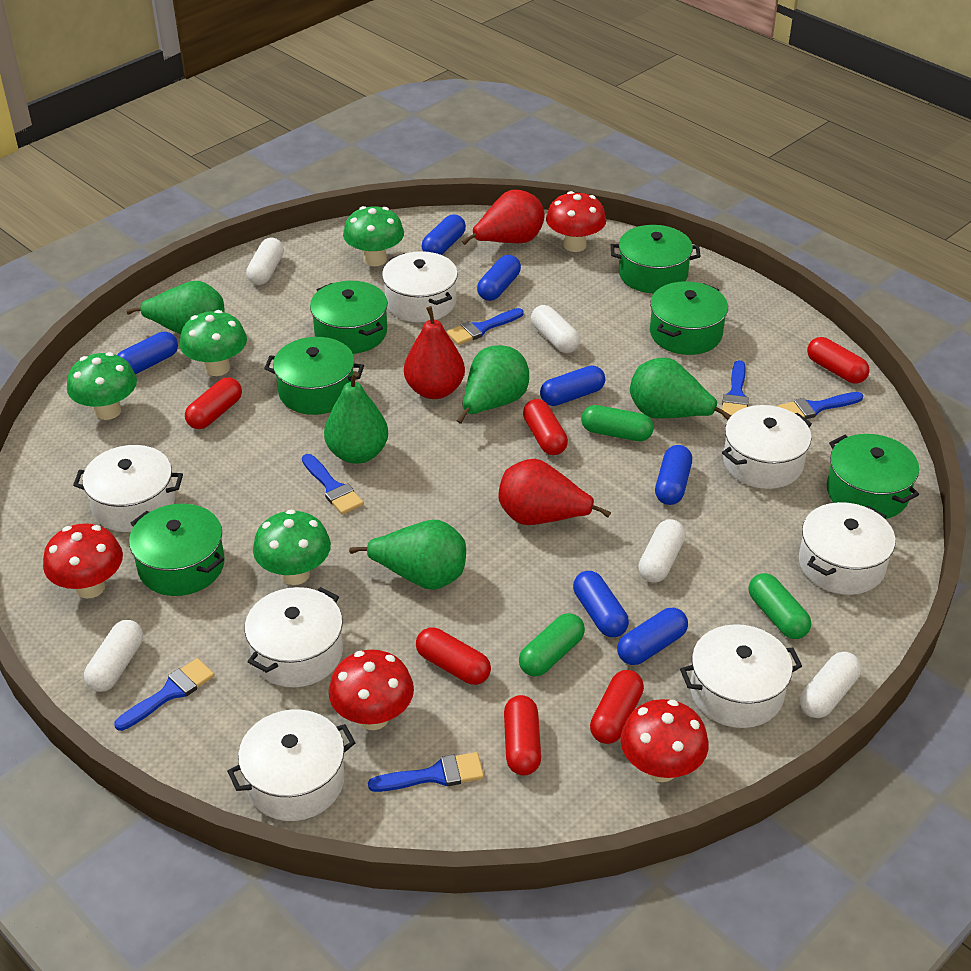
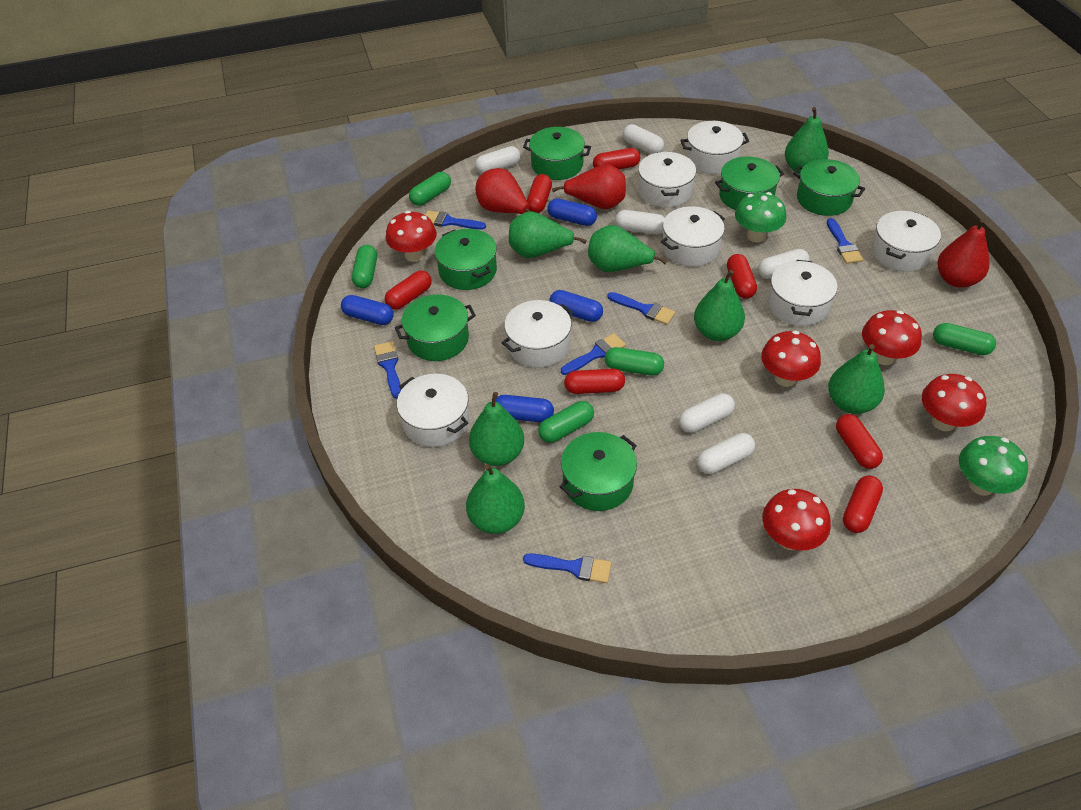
blue capsule: [117,332,178,375] [422,214,466,255] [477,255,521,301] [540,365,605,406] [573,571,629,637] [617,608,688,665] [655,445,692,505] = 7 -> [341,295,394,325] [495,395,554,422] [547,198,597,226] [549,290,603,322] = 4
green capsule: [519,613,585,677] [581,405,654,441] [749,573,811,639] = 3 -> [352,245,377,288] [409,172,451,206] [538,401,594,443] [605,347,664,376] [933,323,996,355] = 5
green mushroom: [67,352,137,420] [180,310,247,376] [253,510,331,585] [343,206,404,266] = 4 -> [735,192,786,242] [959,436,1028,496] = 2
green pear: [126,281,225,335] [324,371,388,464] [349,520,466,590] [456,345,529,424] [630,358,731,420] = 5 -> [466,464,525,534] [469,392,524,466] [509,211,587,258] [588,225,667,272] [694,270,745,341] [785,107,829,174] [828,344,885,414] = 7
red capsule: [185,377,242,429] [416,628,491,685] [504,695,541,776] [523,399,568,455] [590,670,644,744] [807,337,870,384] = 6 -> [385,270,432,310] [527,174,552,213] [564,369,625,394] [593,148,640,169] [727,254,757,299] [836,414,883,469] [843,476,883,533] = 7
red mushroom: [43,523,123,598] [329,649,414,730] [546,191,606,252] [621,699,709,782] = 4 -> [386,211,437,262] [761,331,821,387] [762,489,831,551] [862,310,922,365] [922,374,986,431] = 5
white capsule: [84,620,143,692] [246,238,284,285] [531,305,580,353] [638,519,686,583] [800,652,861,718] = 5 -> [475,146,521,174] [615,210,665,234] [623,124,664,154] [679,393,735,433] [697,433,755,474] [758,249,809,279] = 6

